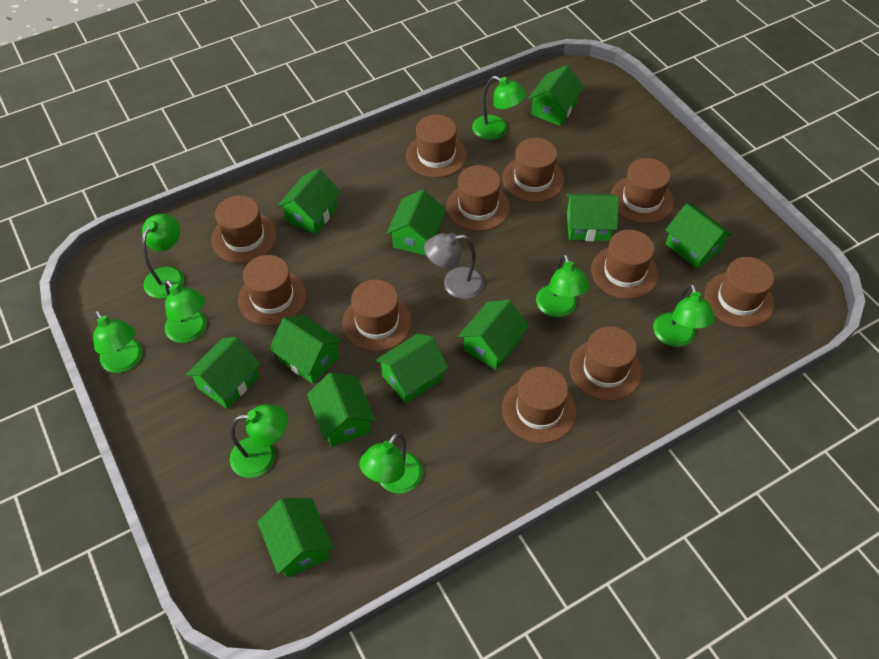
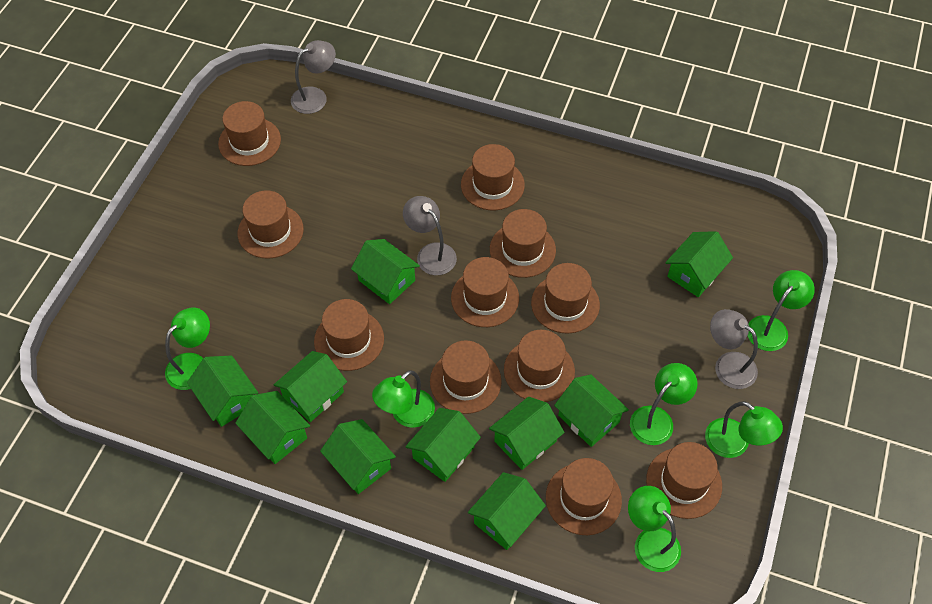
green house: [186,337,261,409] [257,498,334,578] [269,315,342,384] [277,169,341,234] [307,372,376,447] [375,334,449,403] [387,189,446,256] [458,300,529,370] [528,65,584,126] [566,194,619,241] [665,203,733,269] = 11 -> [187,355,258,427] [235,391,310,464] [274,351,347,422] [320,419,396,494] [351,239,420,304] [405,408,481,482] [468,472,546,550] [489,397,564,470] [554,374,629,447] [665,231,733,297] = 10
green lamp: [93,310,143,373] [142,214,184,299] [165,280,206,343] [230,404,287,478] [359,433,423,494] [472,76,526,140] [536,254,589,317] [653,284,715,347] = 8 -> [165,307,210,390] [372,370,435,428] [628,486,681,572] [630,363,698,445] [705,401,783,458] [748,270,815,351] = 6
grey lamp: [424,233,484,299] = 1 -> [291,40,336,114] [403,196,457,275] [710,309,758,389] = 3

